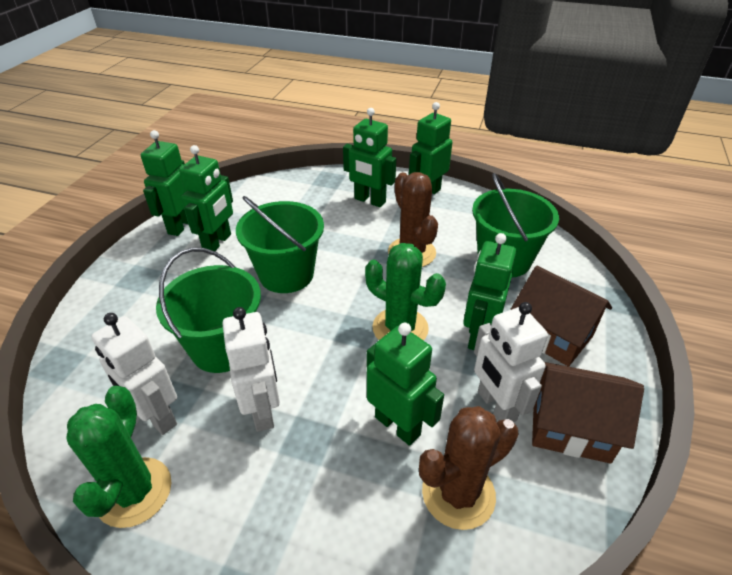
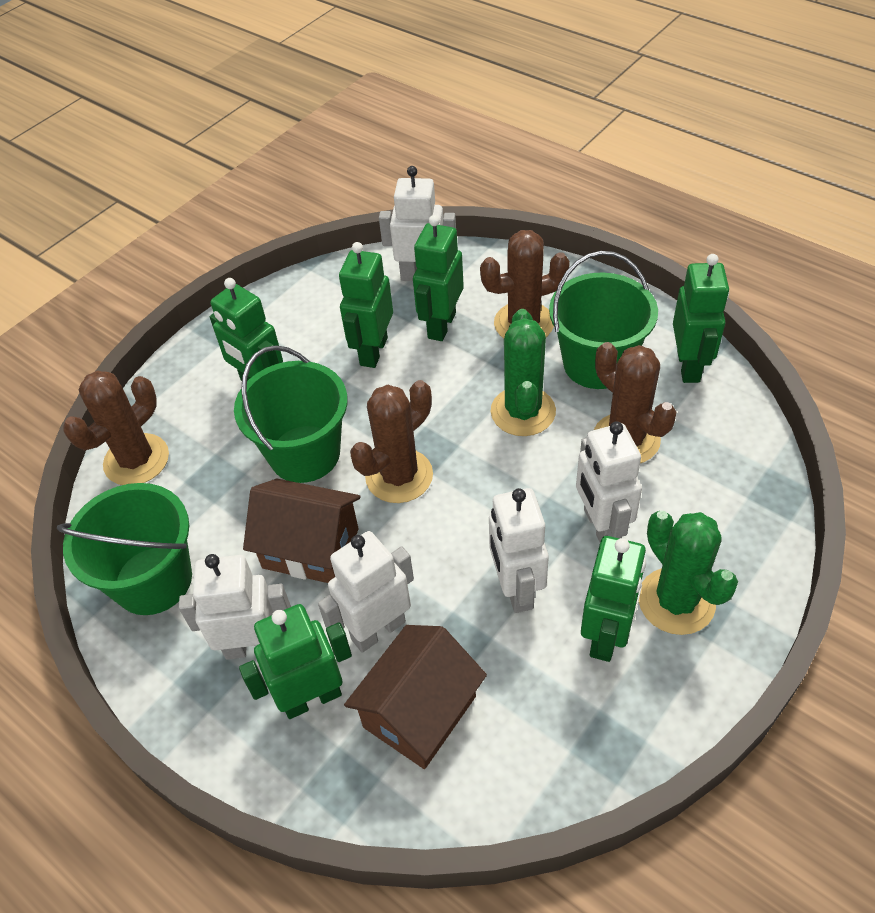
brown cactus: [388,172,438,267] [419,406,519,530] = 2 -> [63,370,169,485] [350,380,433,503] [480,230,570,338] [594,342,677,463] = 4
white robot: [91,313,177,435] [222,307,280,432] [474,302,548,422] = 3 -> [179,554,291,660] [318,531,414,653] [379,166,456,281] [489,488,549,613] [576,421,642,542] = 5

